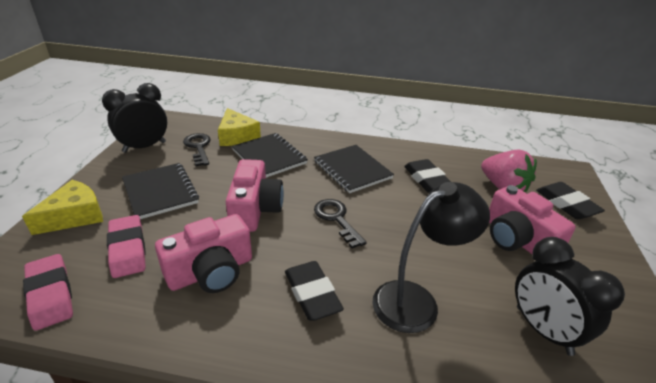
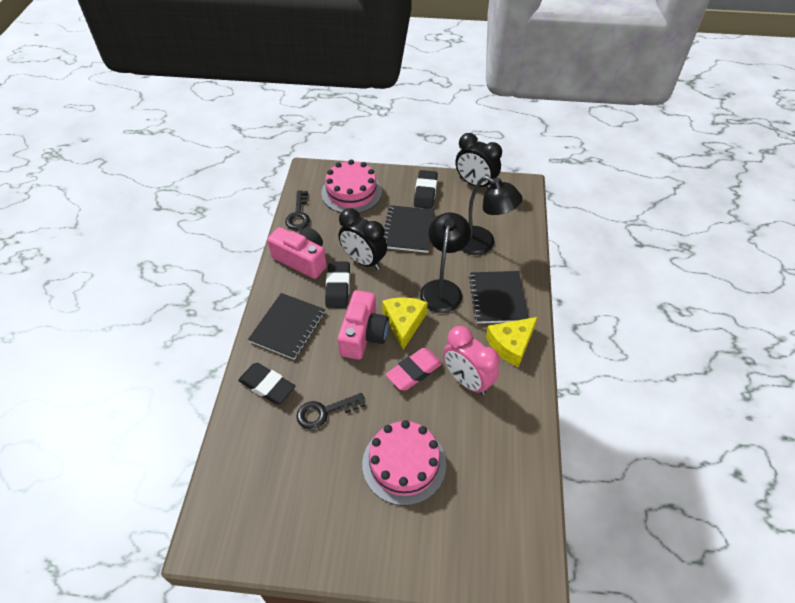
black lamp: [372,182,490,333] = 1 -> [420,212,471,313] [461,176,523,255] = 2
pink cake: none = 0 -> [322,160,382,213] [362,420,446,506] = 2
pink camera: [155,214,252,293] [225,159,284,232] [489,185,576,254] = 3 -> [267,227,327,279] [338,290,389,360] = 2
pink clock: none = 0 -> [443,326,500,395] = 1
pink eraser: [23,254,73,331] [107,215,146,278] = 2 -> [386,348,443,390] = 1
pink strawberry: [481,150,537,193] = 1 -> none = 0

